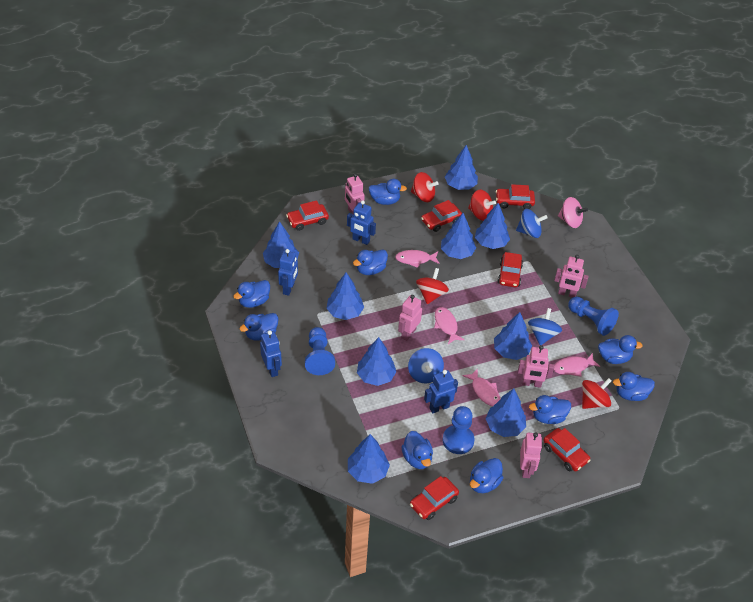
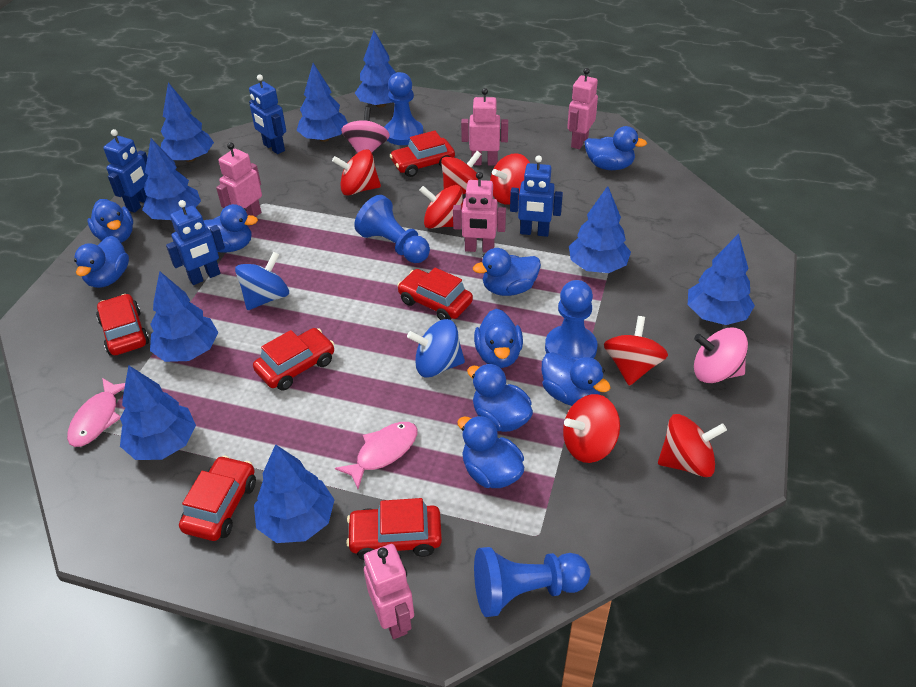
blue pawn: [305,327,335,375] [442,406,475,454] [568,297,619,336] = 3 -> [354,195,430,263] [384,72,423,145] [474,547,590,617] [545,280,597,359] = 4
blue spinning top: [408,348,444,383] [516,209,548,238] [528,308,562,345] = 3 -> [235,252,289,310] [407,319,465,377] = 2
pink fish: [395,250,440,268] [434,307,464,344] [462,368,501,406] [554,353,600,377] = 4 -> [67,378,125,447] [335,422,417,489] = 2
pink spinning top: [558,197,588,228] = 1 -> [341,107,390,153] [694,328,748,383] = 2
red spinning top: [411,172,439,202] [416,268,449,304] [468,190,496,221] [582,378,612,409] = 4 -> [332,149,381,195] [419,185,463,229] [441,151,481,194] [490,153,530,205] [563,394,620,463] [604,316,668,386] [658,414,727,477] = 7

